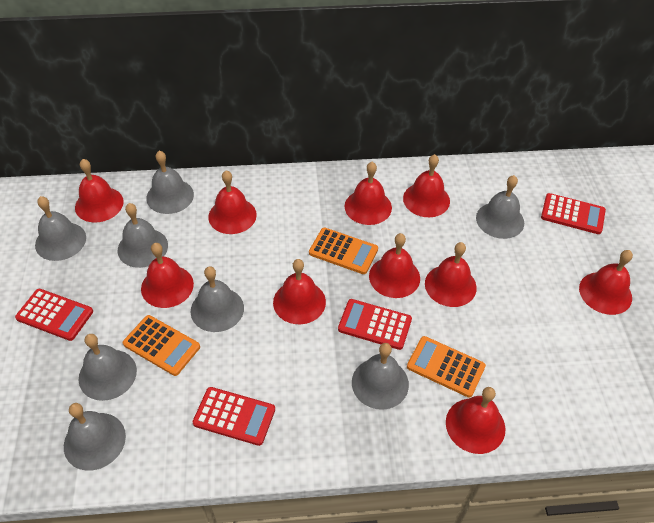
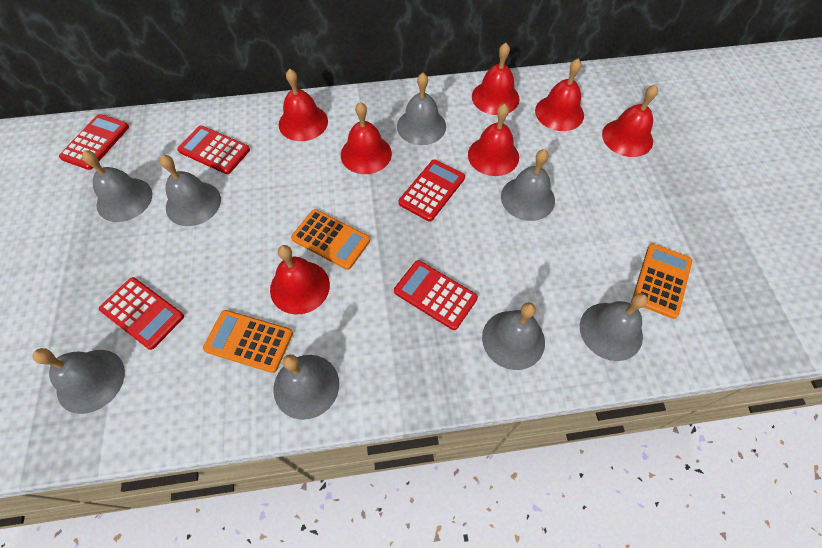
red bell: [75,159,124,222] [141,243,194,308] [208,171,257,234] [273,259,326,324] [344,162,392,225] [369,233,420,298] [403,154,450,217] [425,242,477,307] [446,387,506,454] [579,250,633,315] = 10 -> [270,245,330,315] [279,69,328,141] [341,102,392,174] [468,104,519,176] [472,43,520,115] [535,59,584,131] [602,85,658,157] = 7
red calculator: [15,289,93,341] [193,387,275,446] [338,299,412,350] [541,193,606,234] = 4 -> [59,114,129,170] [99,277,184,350] [177,125,250,174] [394,260,478,330] [398,159,465,222] = 5

